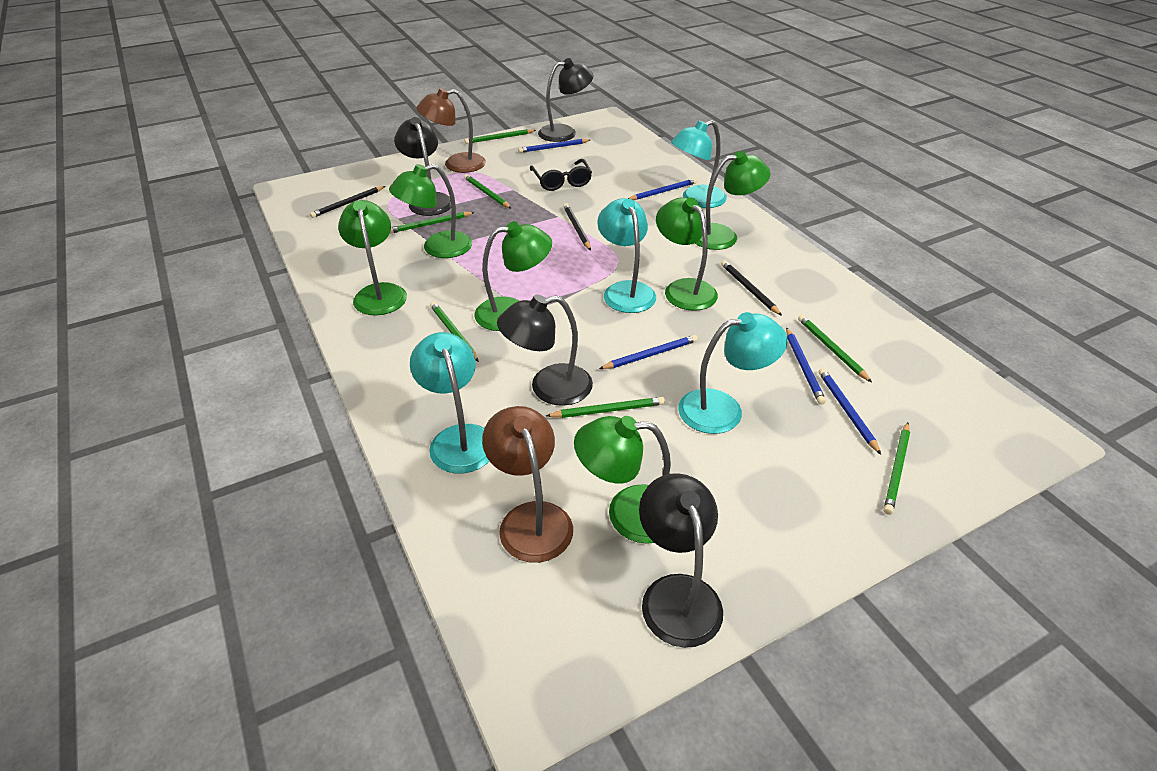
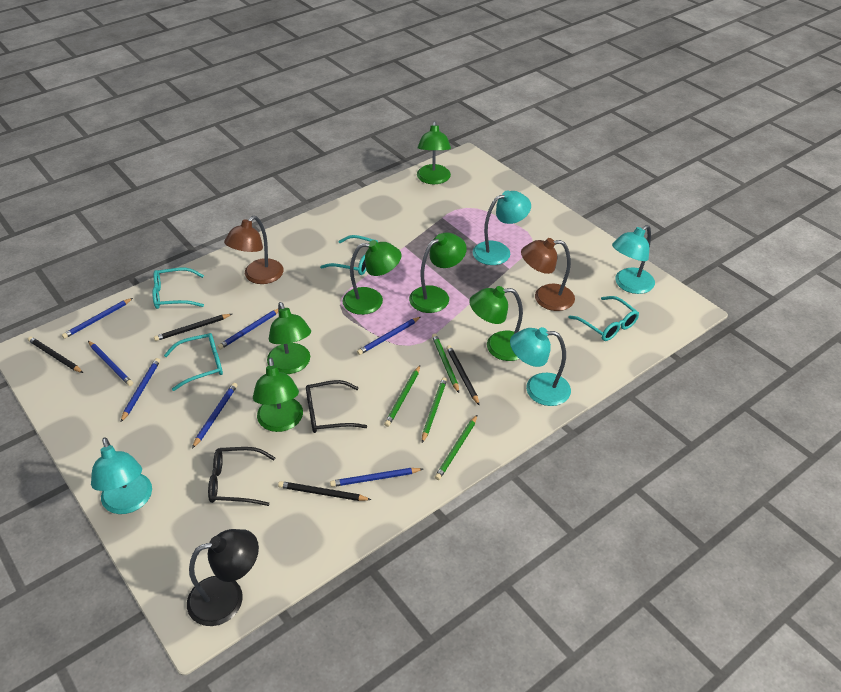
black glasses: [530,159,592,191] = 1 -> [208,447,276,506] [306,380,367,433] = 2
black lamp: [394,117,451,216] [497,295,593,406] [538,58,593,142] [639,473,723,648] = 4 -> [187,529,259,626] = 1
black pencil: [310,186,385,218] [563,203,591,251] [721,260,782,316] = 3 -> [28,336,83,373] [154,314,232,341] [278,481,372,501] [446,345,480,406] = 4
blue pencil: [518,139,590,153] [599,335,698,369] [628,178,697,200] [786,327,826,405] [819,368,881,455] = 5 -> [62,298,133,339] [88,341,133,386] [121,358,160,422] [192,383,237,448] [218,309,278,350] [330,468,423,487] [357,317,420,355] = 7
green pencil: [390,212,475,234] [430,302,479,362] [464,174,512,209] [465,129,536,144] [546,397,665,418] [798,315,872,383] [884,422,910,515] = 7 -> [384,365,420,427] [422,377,447,443] [432,334,459,393] [435,415,477,480] = 4
turquoise glasses: none = 0 -> [152,268,204,309] [164,333,223,391] [320,235,378,275] [568,296,639,341] = 4

